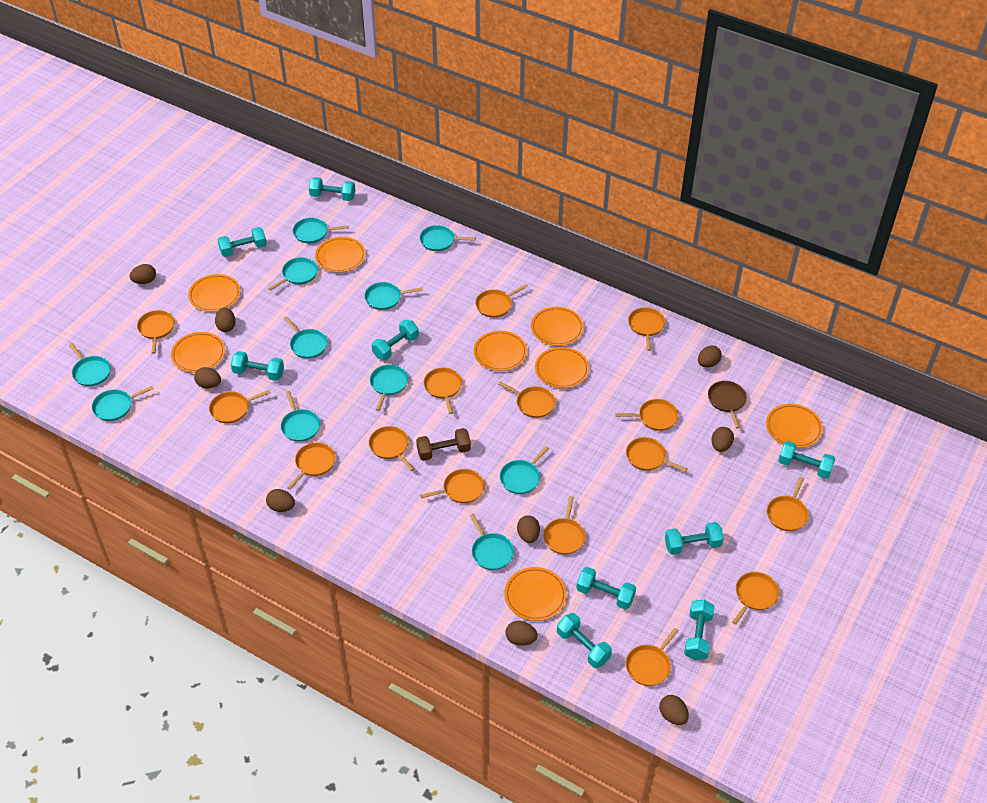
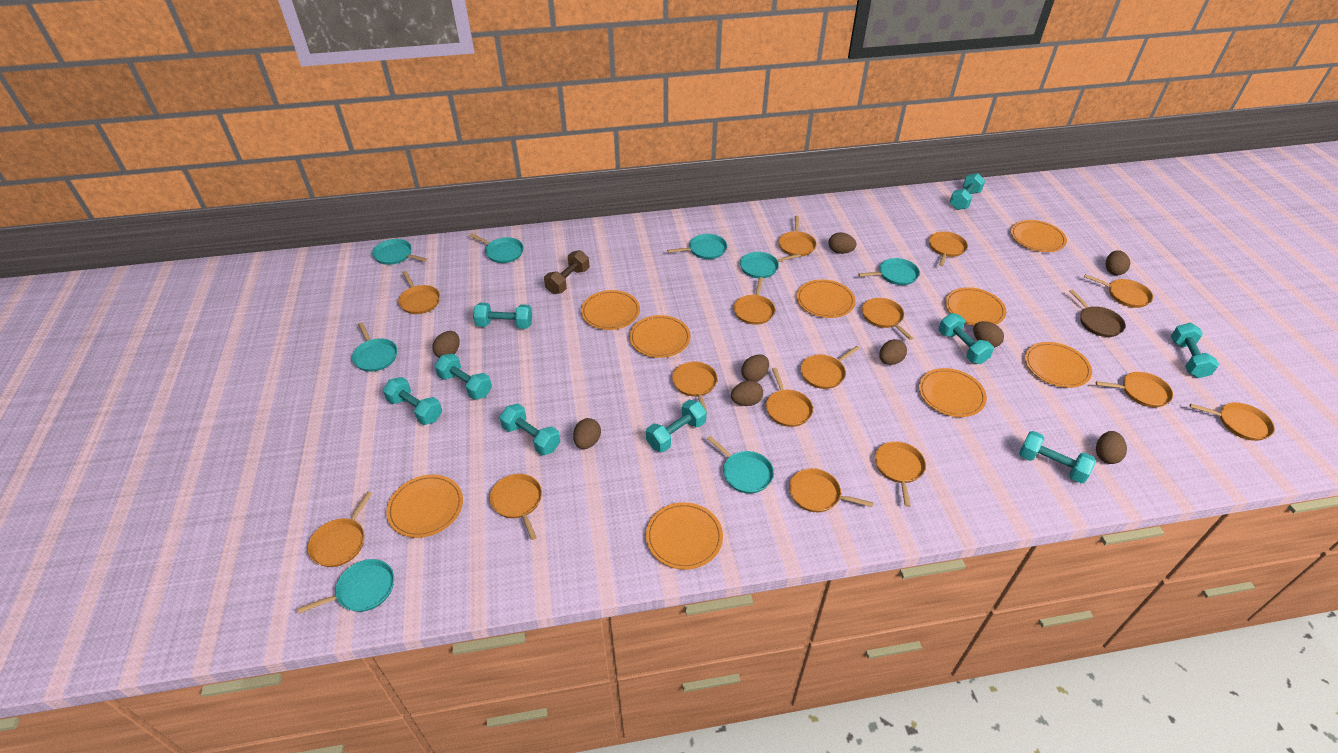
orange plate: [171,332,225,373] [188,274,241,312] [315,237,366,273] [473,331,527,371] [504,567,567,621] [531,307,584,346] [535,347,589,388] [766,404,823,448] = 8 -> [386,475,463,538] [581,290,640,330] [629,315,691,358] [646,502,723,570] [797,279,856,318] [919,368,987,417] [945,287,1006,326] [1011,220,1067,252] [1025,342,1092,388] = 9
turquoise pan: [69,343,111,386] [92,386,153,421] [268,257,318,291] [281,391,320,442] [284,317,328,359] [293,218,349,243] [364,282,423,310] [370,364,408,411] [420,225,476,251] [470,514,514,570] [500,446,549,494] = 11 -> [297,559,394,614] [352,322,397,372] [372,239,427,265] [469,233,524,263] [667,234,727,259] [707,436,774,493] [740,252,801,278] [858,258,920,285] = 8

